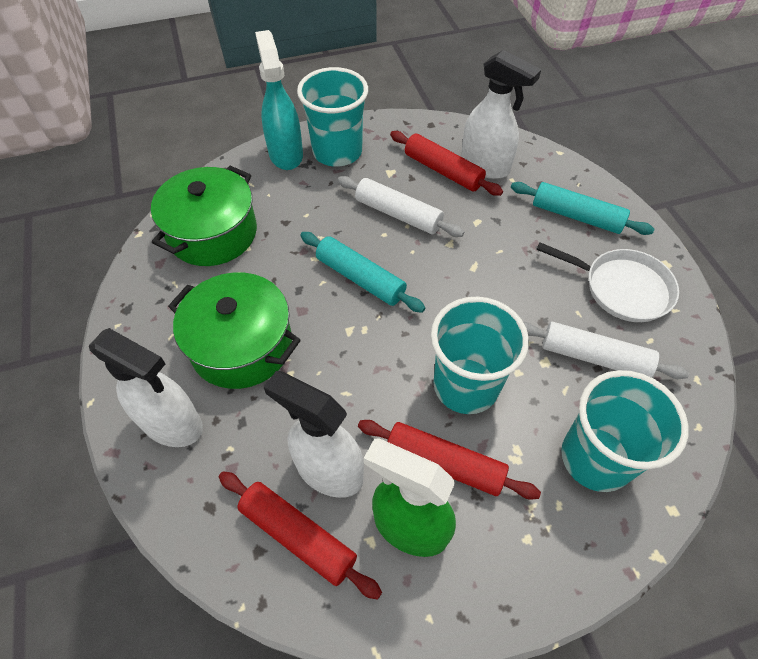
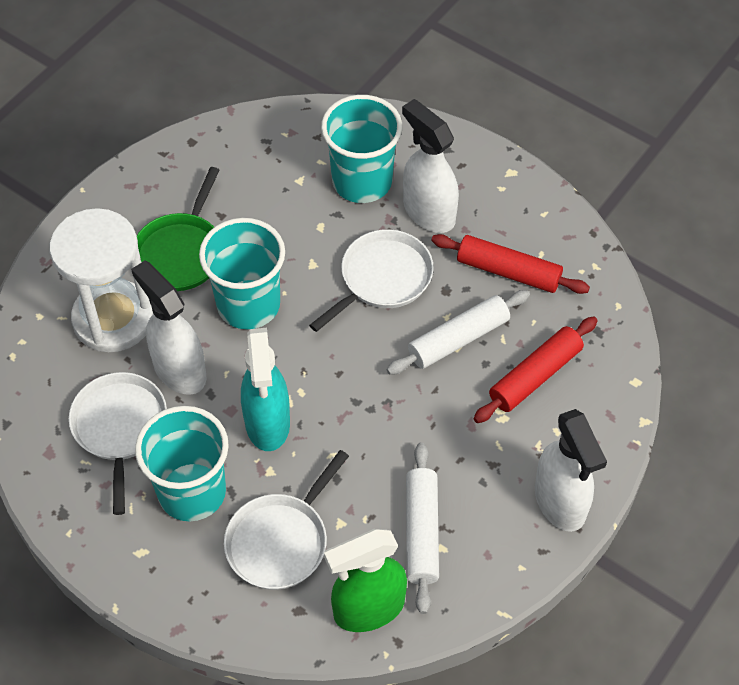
green pan: none = 0 -> [137,167,219,291] = 1
green pot: [151,166,257,266] [168,273,301,389] = 2 -> none = 0
red rolling pin: [219,471,382,600] [358,420,541,500] [390,131,503,196] = 3 -> [431,234,590,294] [474,316,598,423] = 2
turquoise rolling pin: [300,232,425,313] [511,182,655,235] = 2 -> none = 0
white hourglass: none = 0 -> [50,208,153,352] = 1
white pan: [536,242,679,322] = 1 -> [69,372,167,515] [224,450,349,590] [309,229,434,332] = 3

